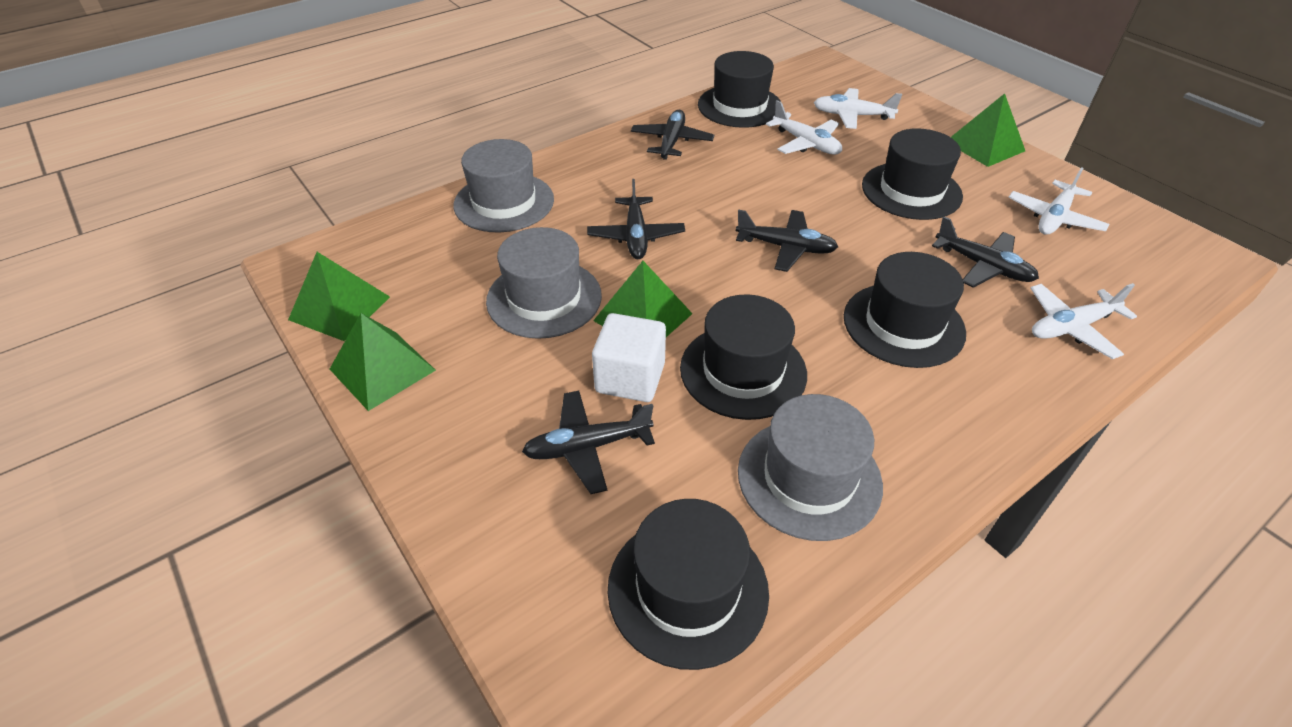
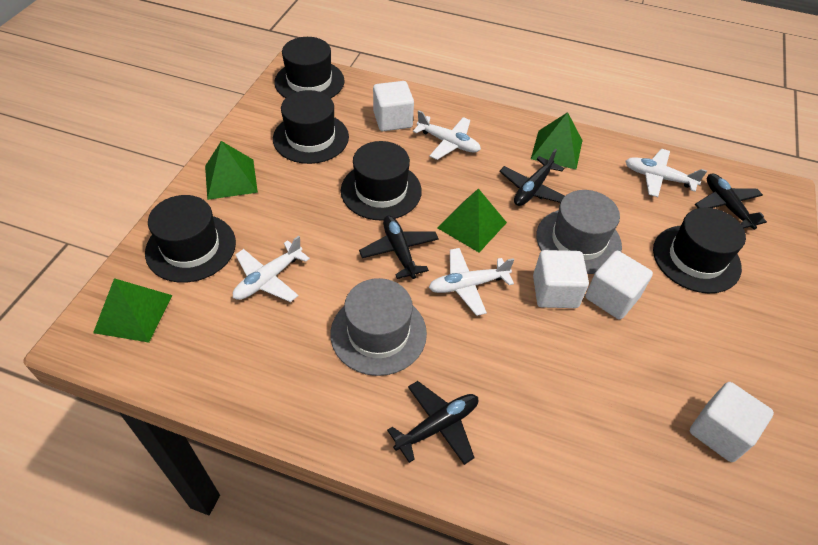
black plane: [522,391,655,494] [587,179,685,259] [631,110,714,160] [736,210,838,272] [932,216,1039,288] = 5 -> [359,215,439,279] [387,381,478,465] [499,149,565,206] [695,174,767,230] = 4
grey hat: [453,139,554,233] [486,227,602,339] [738,394,883,541] = 3 -> [330,278,427,376] [536,190,622,274] = 2
white cube: [592,313,666,402] = 1 -> [373,81,414,131] [533,250,589,308] [585,251,653,319] [690,382,774,462] = 4

